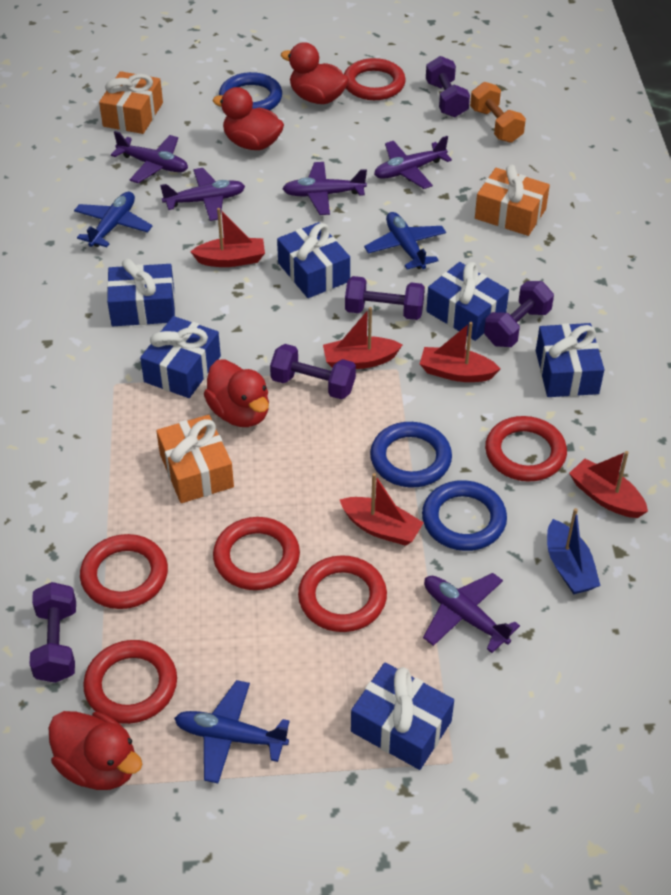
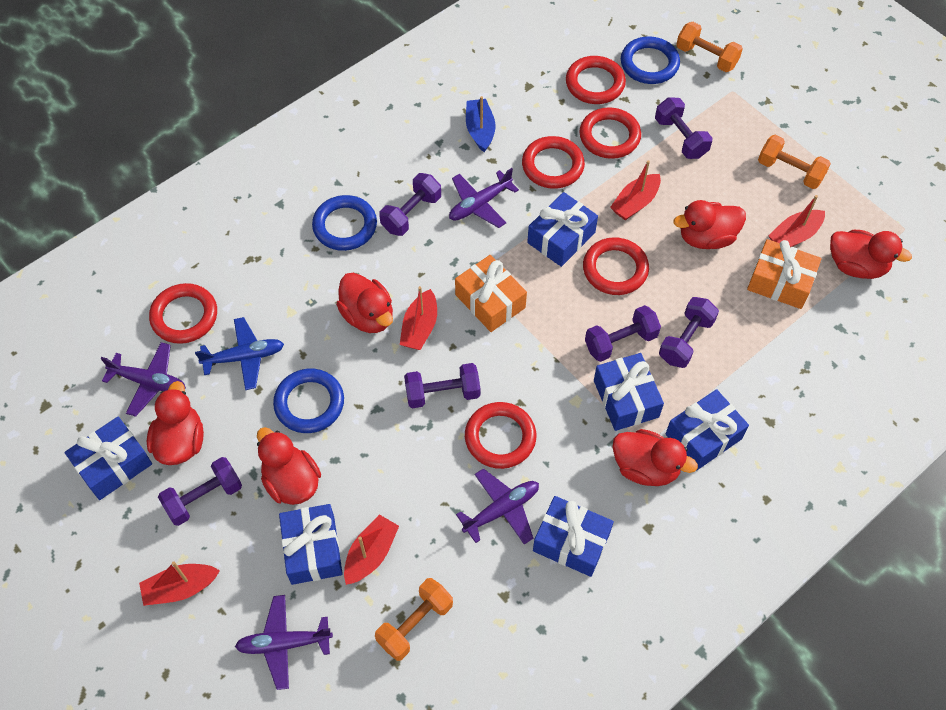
blue plane: [74,192,153,247] [174,680,290,783] [364,212,446,269] = 3 -> [195,317,284,390] = 1
orange dumbbell: [470,82,526,143] = 1 -> [375,578,453,661] [676,22,743,72] [758,135,831,189] = 3
orange gift: [99,71,163,134] [156,415,234,503] [475,165,550,236] = 3 -> [455,255,527,332] [747,239,821,309] = 2
purple dumbbell: [30,582,76,683] [270,344,356,399] [345,276,425,320] [426,56,470,117] [484,281,554,347] = 5 -> [158,457,242,526] [379,173,441,236] [404,363,480,408] [585,305,661,362] [655,97,713,159] [659,297,719,368] = 6
purple plane: [111,131,188,183] [160,168,245,221] [282,162,367,215] [374,136,452,189] [423,573,520,653] = 5 -> [100,342,186,417] [235,595,333,690] [449,168,519,228] [456,469,539,544] = 4
red duck: [48,711,143,790] [204,359,269,427] [213,87,284,150] [281,42,349,104] = 4 -> [147,381,204,465] [257,427,321,505] [336,273,393,333] [612,429,698,486] [674,200,746,249] [830,230,912,279] = 6

